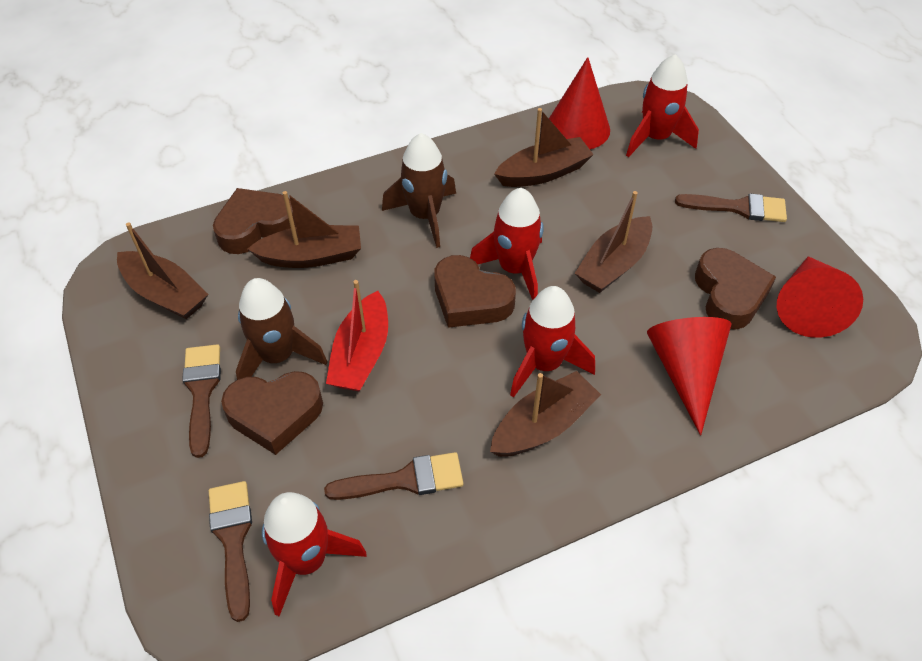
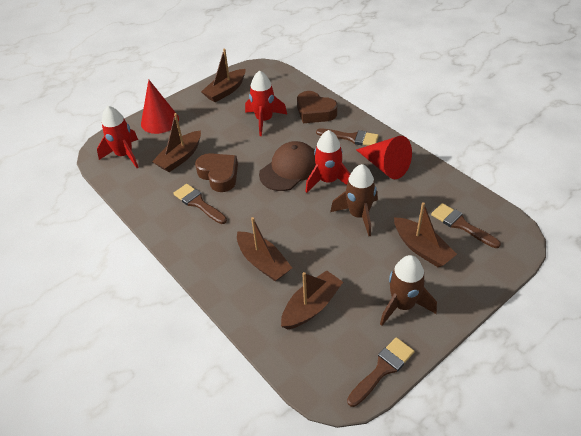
brown cap: none = 0 -> [259,141,316,191] = 1
brown heart: [213,188,296,254] [221,371,323,455] [434,255,516,328] [695,248,776,330] = 4 -> [195,153,238,192] [297,91,337,123] = 2
red boat: [326,280,388,391] = 1 -> none = 0
red cone: [549,57,610,149] [647,317,732,435] [777,256,863,338] = 3 -> [141,80,179,134] [356,136,412,179] = 2
red rocket: [262,492,367,616] [470,188,543,300] [510,286,595,398] [626,54,699,157] = 4 -> [97,106,139,168] [245,70,287,136] [305,130,350,193] = 3

